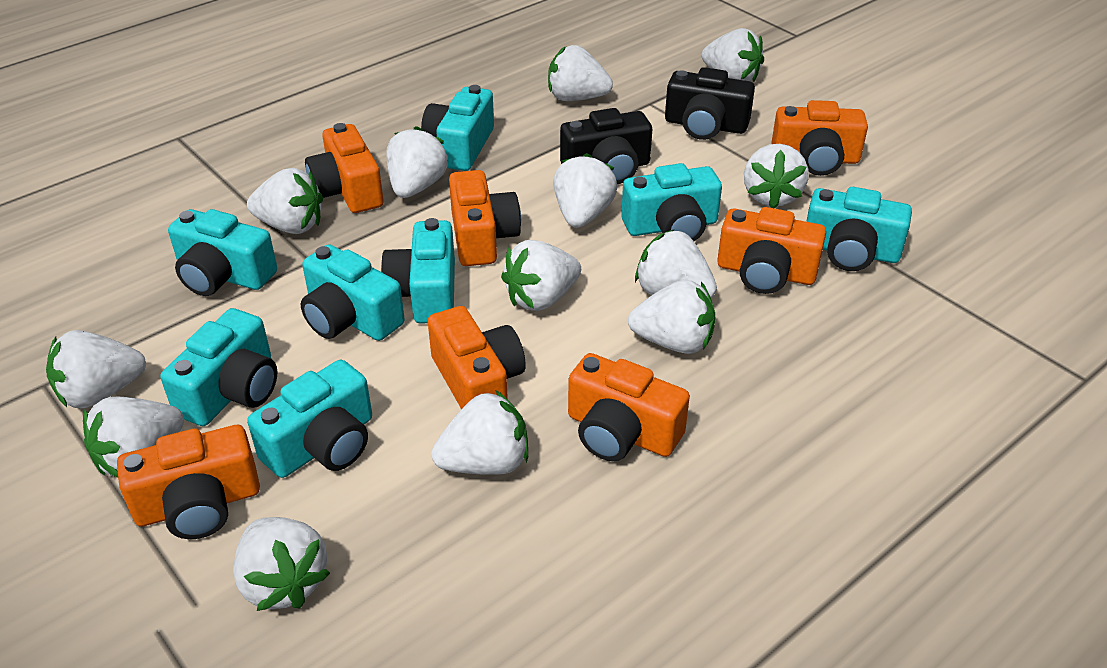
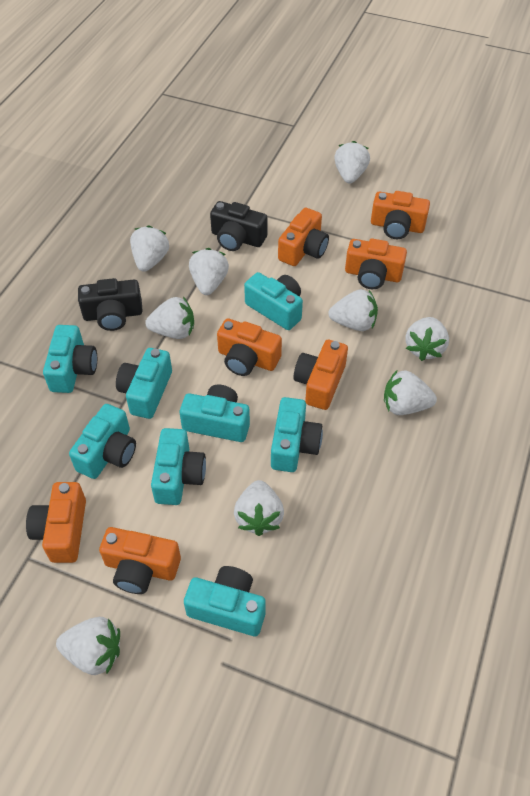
white strawberry: [46,330,146,409] [83,397,184,478] [233,517,330,611] [247,168,323,234] [386,126,448,198] [431,390,528,475] [501,240,581,311] [548,45,613,101] [553,153,618,228] [628,279,715,354] [635,229,717,298] [701,28,764,82] [744,144,809,208] = 13 -> [56,617,120,675] [130,226,169,272] [145,297,194,339] [189,248,229,295] [234,480,284,536] [328,289,378,331] [334,141,370,184] [384,369,437,415] [405,317,449,361] = 9

